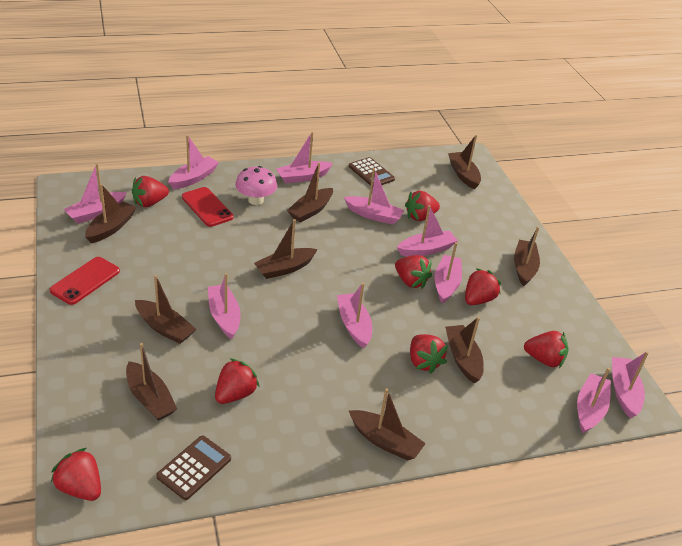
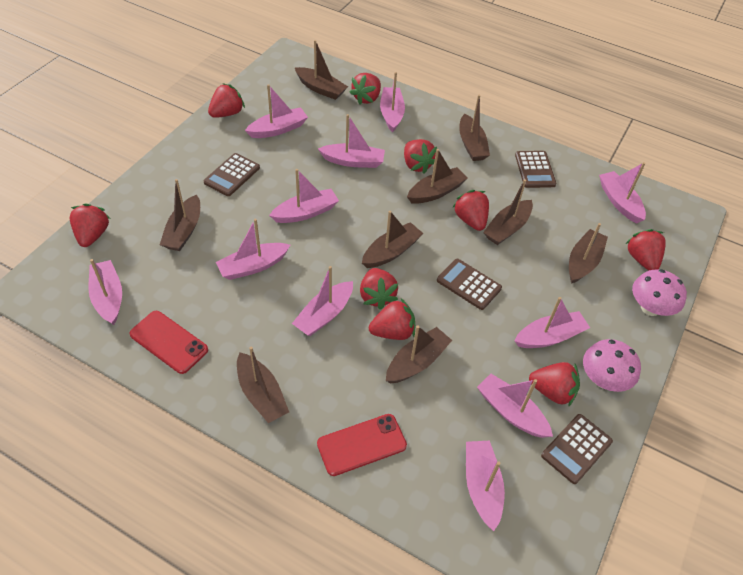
brown calculator: [156,435,231,500] [349,157,395,186] = 2 -> [204,153,260,196] [437,259,502,310] [515,151,556,188] [541,414,613,484] = 4
pink boat: [63,163,127,224] [168,135,219,189] [208,273,241,339] [276,132,333,184] [337,283,372,348] [344,168,404,225] [397,205,458,256] [435,242,462,304] [577,368,611,433] [612,351,649,418] = 10 -> [88,259,122,325] [216,219,290,280] [245,84,308,138] [269,169,339,223] [292,266,353,336] [318,114,385,168] [380,72,405,133] [466,441,505,531] [477,374,553,438] [515,297,590,348] [599,162,646,223] = 11
pink mushroom: [235,166,277,205] = 1 -> [583,339,641,392] [632,269,687,316] = 2
red strawberry: [51,448,101,501] [132,176,169,207] [215,358,260,404] [395,255,432,289] [405,191,440,221] [410,334,448,374] [465,268,502,305] [524,331,569,368] = 8 -> [70,203,110,247] [208,83,245,118] [349,73,381,105] [360,268,398,310] [369,298,415,340] [404,139,437,174] [452,190,489,231] [529,362,580,407] [625,229,666,271] = 9

